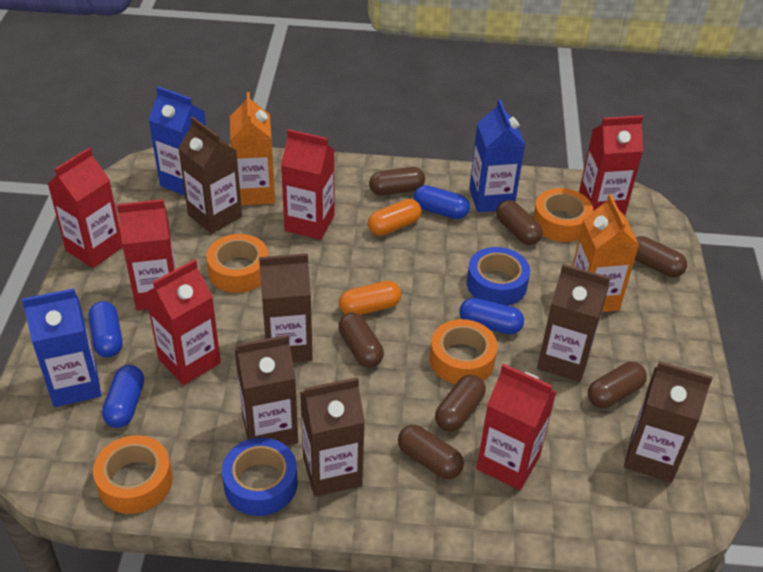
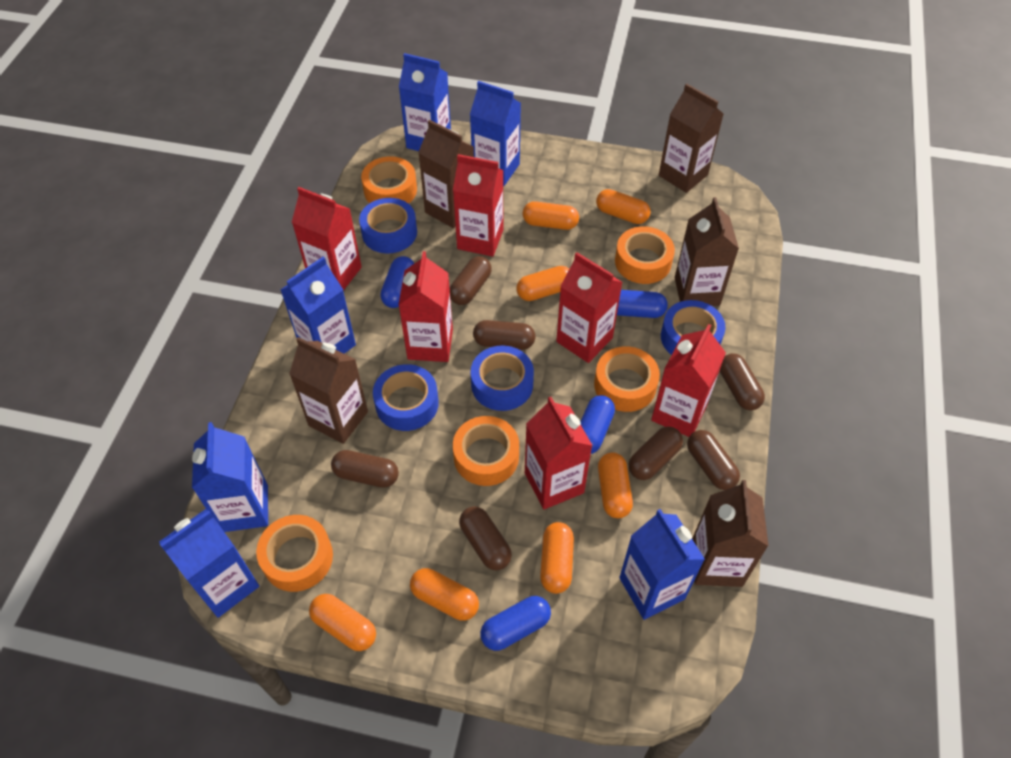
blue carton: [22,288,101,407] [149,86,206,196] [469,99,525,212] = 3 -> [159,509,259,618] [192,422,268,532] [280,257,356,354] [399,53,451,151] [470,81,521,186] [619,509,705,620] = 6
blue tape: [222,437,298,516] [467,247,530,306] = 2 -> [359,198,417,254] [373,364,439,431] [471,346,534,411] [661,300,725,355] = 4
brown carton: [178,117,242,234] [235,335,298,446] [259,253,312,362] [300,377,365,497] [537,264,610,382] [624,361,713,483] = 6 -> [289,337,368,444] [418,120,474,228] [659,83,724,193] [675,197,739,306] [692,480,769,587] = 5
orange capsule: [339,281,401,315] [368,199,422,236] = 2 -> [309,594,376,651] [410,568,479,621] [516,266,569,301] [523,201,579,230] [540,522,574,594] [596,189,651,224] [598,452,633,518] = 7
orange carton: [230,92,275,205] [572,194,639,312] = 2 -> none = 0
orange tape: [93,435,173,514] [206,234,268,293] [430,319,498,384] [533,188,593,242] = 4 -> [256,515,333,592] [361,156,417,204] [453,416,519,486] [594,346,660,412] [615,226,675,284] = 5

